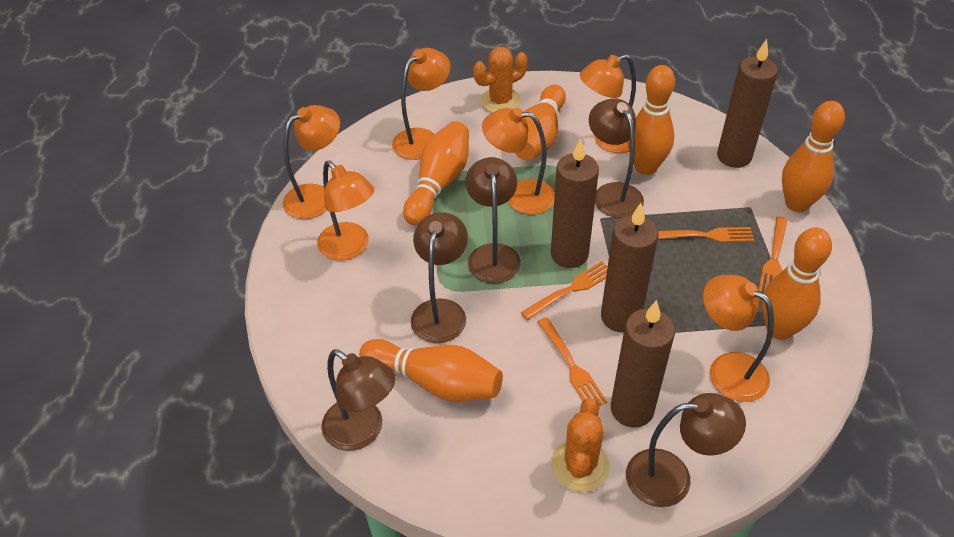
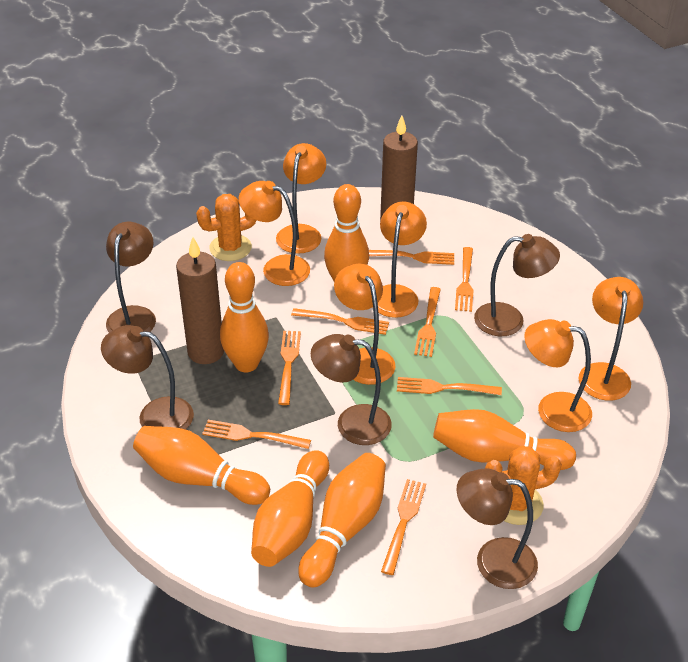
brown candle: [551,138,599,268] [601,203,658,333] [611,300,675,428] [717,39,778,168] = 4 -> [176,237,224,364] [380,115,418,221] = 2
orange fork: [521,261,607,320] [537,317,607,406] [658,227,754,242] [758,216,788,292] = 4 -> [202,420,311,449] [278,331,301,405] [291,308,389,335] [369,250,454,265] [381,479,426,575] [397,377,502,395] [414,287,441,357] [455,247,474,312] = 8

